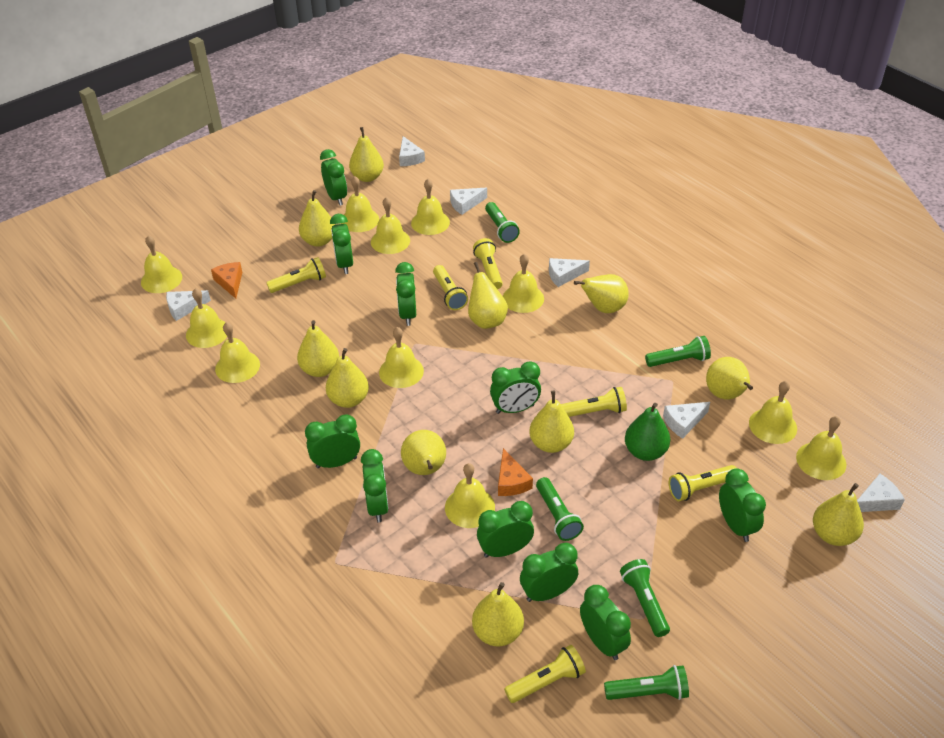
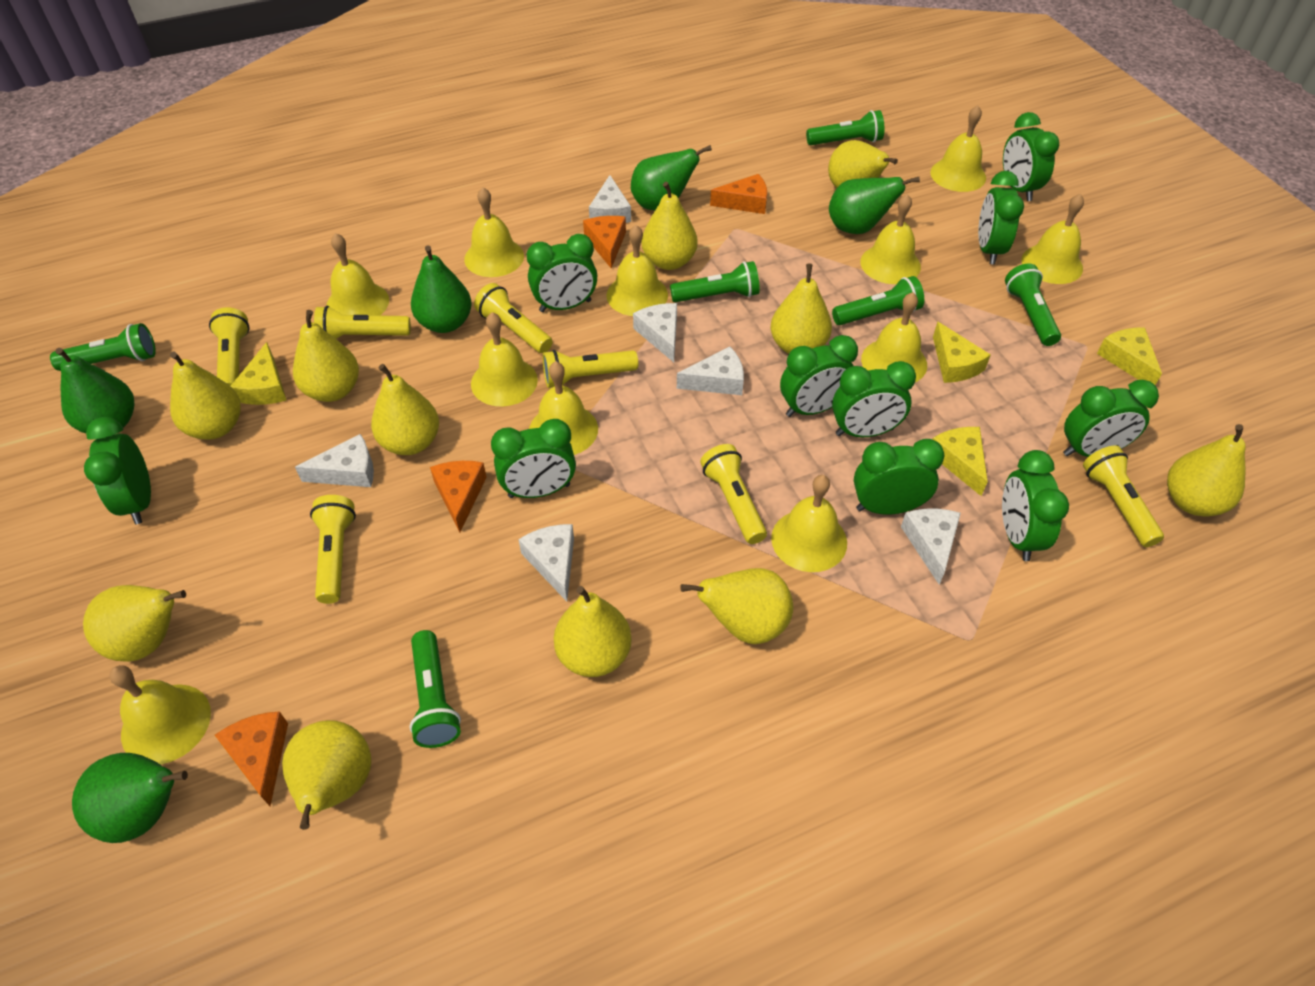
green flashlight: [485,202,520,243] [536,477,584,541] [604,665,689,700] [620,559,670,637] [645,336,711,367] = 5 -> [50,323,156,371] [409,630,461,748] [670,261,760,302] [806,110,885,145] [832,276,924,325] [1005,264,1061,346] = 6
green pear: [625,403,670,461] = 1 -> [55,348,135,433] [72,753,188,843] [411,245,472,333] [631,145,712,210] [829,177,920,234] = 5
orange cheese: [211,262,242,299] [498,448,533,496] = 2 -> [215,711,288,806] [430,461,487,532] [583,216,626,269] [710,174,767,214] = 4
yellow cheese: none = 0 -> [231,342,286,405] [932,427,988,496] [933,322,991,383] [1097,327,1162,385] = 4
yellow flashlight: [267,257,326,293] [433,265,468,310] [473,238,503,289] [504,645,586,703] [561,387,627,417] [669,465,736,501] = 6 -> [209,307,250,386] [310,495,356,604] [314,306,411,339] [474,283,553,353] [543,350,638,388] [700,444,767,544] [1083,446,1164,547] = 7

